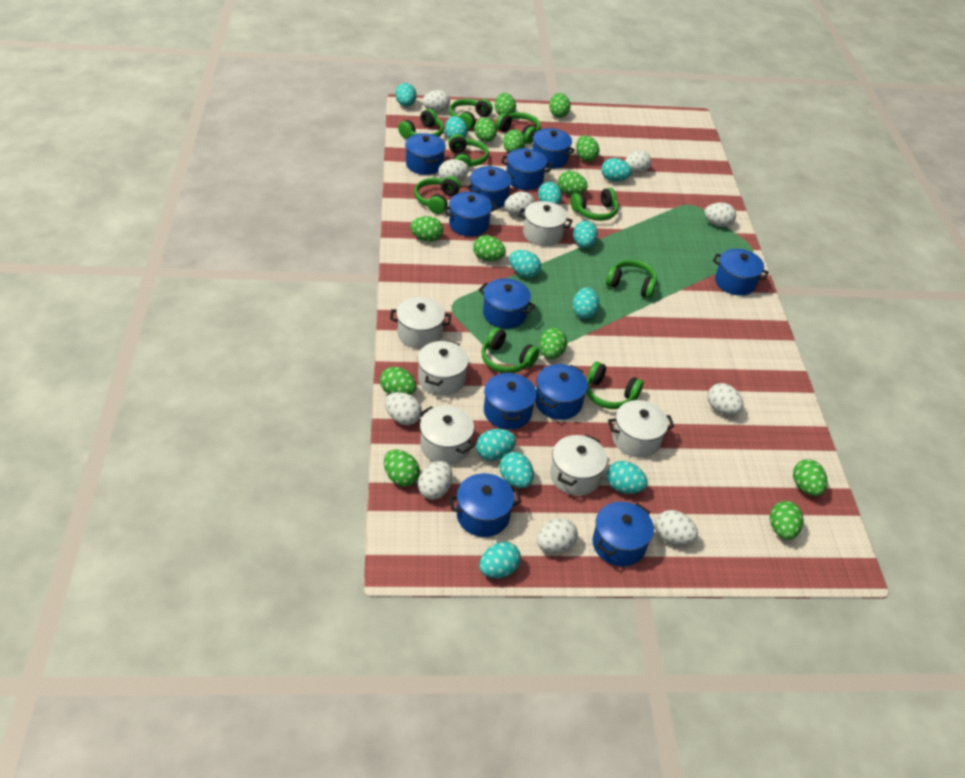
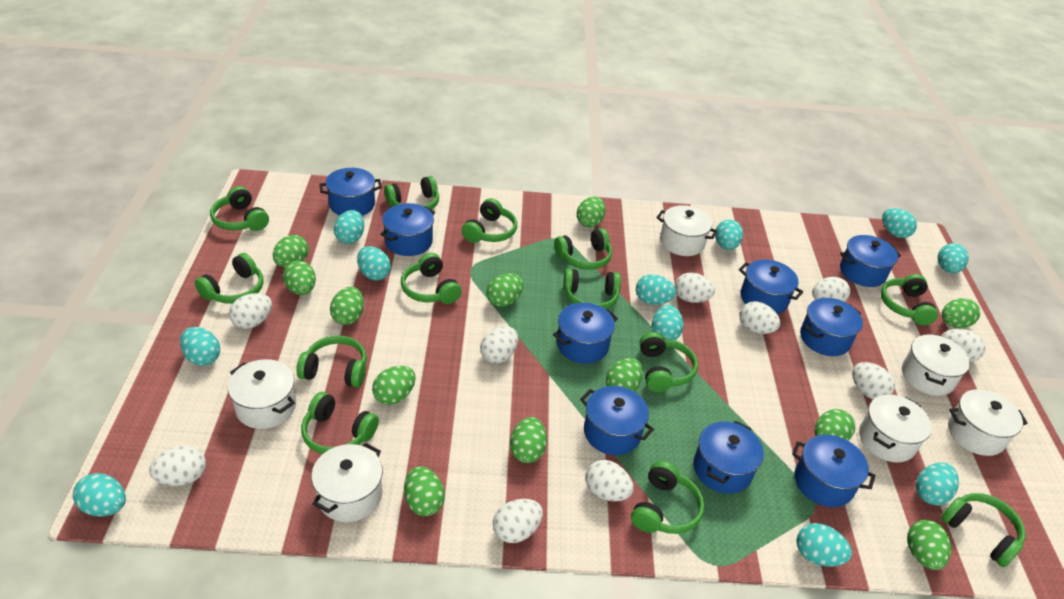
blue pot: [405,133,446,175] [443,192,497,237] [449,473,521,537] [467,166,514,209] [478,278,536,329] [484,372,537,430] [501,148,552,190] [529,128,575,169] [535,364,588,420] [592,502,654,567] [713,249,769,296] = 11 -> [319,168,382,216] [380,203,435,256] [553,302,618,364] [580,386,654,455] [693,421,764,494] [739,259,803,314] [792,435,875,507] [800,298,863,356] [840,235,901,287] = 9
green egg: [380,367,417,395] [384,450,420,487] [410,216,443,242] [473,235,506,261] [474,117,497,142] [495,93,516,115] [503,130,526,153] [539,328,567,359] [549,93,570,118] [558,171,588,195] [576,136,600,162] [770,501,803,540] [793,459,827,496] = 13 -> [273,235,309,267] [283,260,316,295] [330,287,364,325] [372,366,416,405] [404,466,445,516] [486,273,524,307] [510,417,547,463] [577,196,606,227] [606,358,643,392] [815,409,855,441] [907,520,951,570] [942,298,980,328] = 12
green headphones: [398,109,444,139] [414,176,461,214] [448,134,489,168] [449,99,493,130] [481,327,539,373] [496,112,541,144] [570,188,618,221] [586,362,643,409] [606,259,657,298] = 9 -> [195,253,264,304] [210,186,269,231] [296,335,367,388] [301,392,379,454] [384,176,439,210] [401,253,462,304] [461,198,517,243] [554,228,612,270] [563,269,621,309] [631,461,704,534] [640,332,698,392] [881,274,938,325] [941,493,1026,567] = 13

